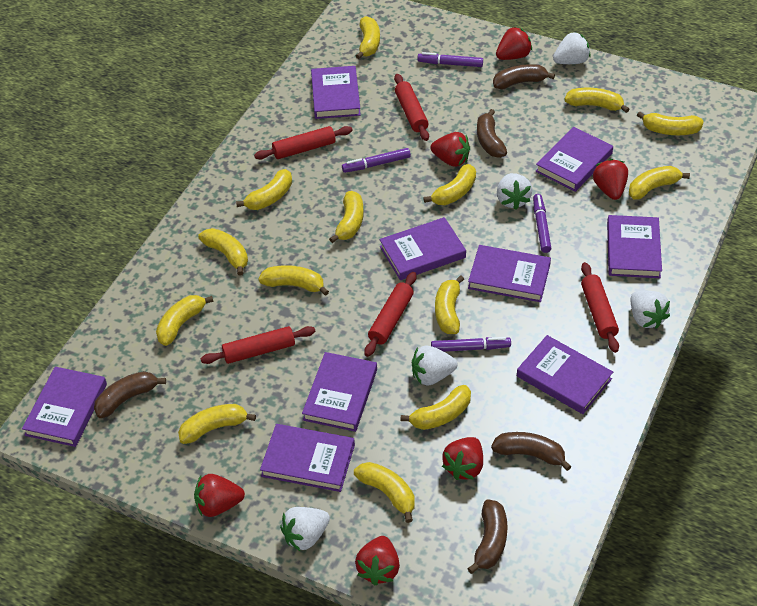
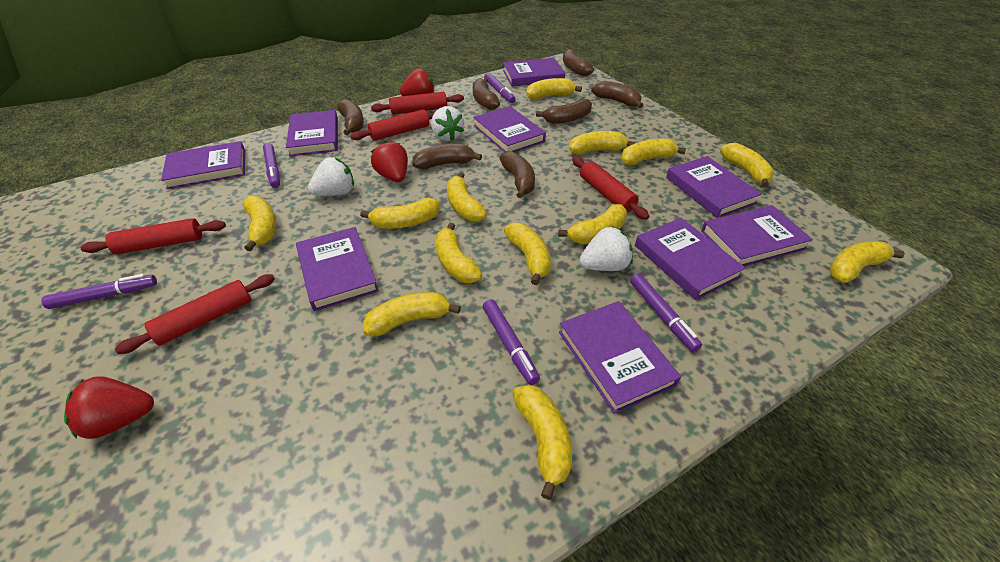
brown banana: [94,371,166,418] [467,499,508,574] [477,109,507,158] [491,432,572,471] [493,64,555,90] = 5 -> [337,99,364,135] [412,144,482,169] [473,78,500,110] [500,151,535,198] [536,99,592,124] [563,49,594,76] [591,81,644,108] = 7
purple marker: [342,148,411,173] [417,52,483,67] [431,337,511,352] [533,194,552,253] = 4 -> [41,274,157,309] [263,143,280,188] [483,299,540,385] [484,73,516,103] [630,274,702,352] = 5
red strawberry: [194,474,245,517] [355,536,400,585] [430,132,470,167] [442,437,483,480] [496,27,532,60] [593,159,628,200] = 6 -> [64,376,154,439] [371,141,408,182] [400,68,434,96] = 3
white strawberry: [280,507,330,551] [412,346,457,385] [497,173,532,210] [553,32,591,64] [631,290,670,329] = 5 -> [308,157,354,196] [431,106,464,141] [579,226,633,271] = 3
yellow banana: [156,295,213,346] [178,404,256,444] [198,228,248,276] [236,169,292,210] [259,265,329,296] [329,191,364,243] [354,462,415,523] [356,16,380,59] [401,385,471,430] [423,164,476,205] [435,275,464,334] [564,88,629,113] [629,166,690,200] [637,111,704,135] = 14 -> [243,196,276,251] [360,198,440,229] [363,292,461,336] [435,223,482,283] [447,172,487,222] [504,223,551,285] [513,384,572,500] [526,78,582,99] [558,204,627,244] [569,131,635,155] [621,139,686,165] [720,143,774,188] [829,241,905,283] = 13

